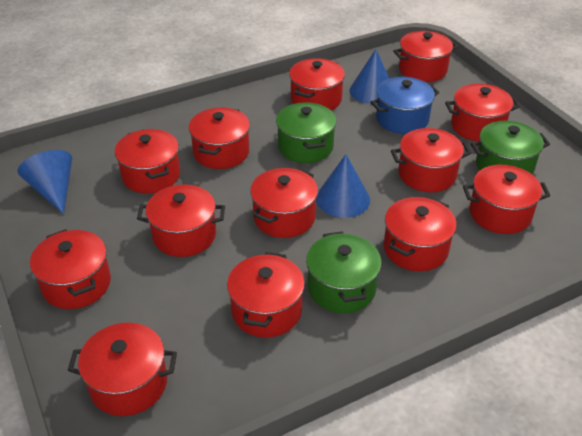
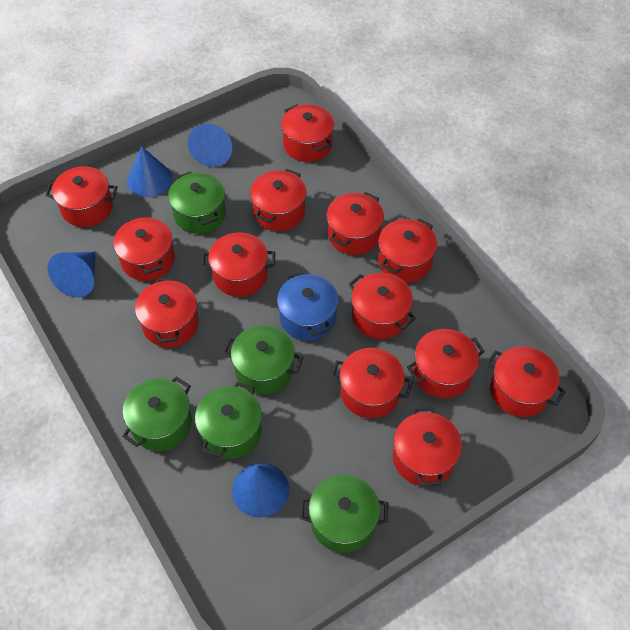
blue cone: [17,150,72,214] [316,154,370,218] [350,49,389,104] = 3 -> [48,252,96,297] [127,146,173,197] [188,123,232,167] [232,463,289,518] = 4
green pot: [276,102,336,163] [306,231,382,313] [471,121,550,175] = 3 -> [122,376,192,451] [168,171,226,234] [195,382,262,459] [223,325,303,394] [300,475,388,553] = 5

